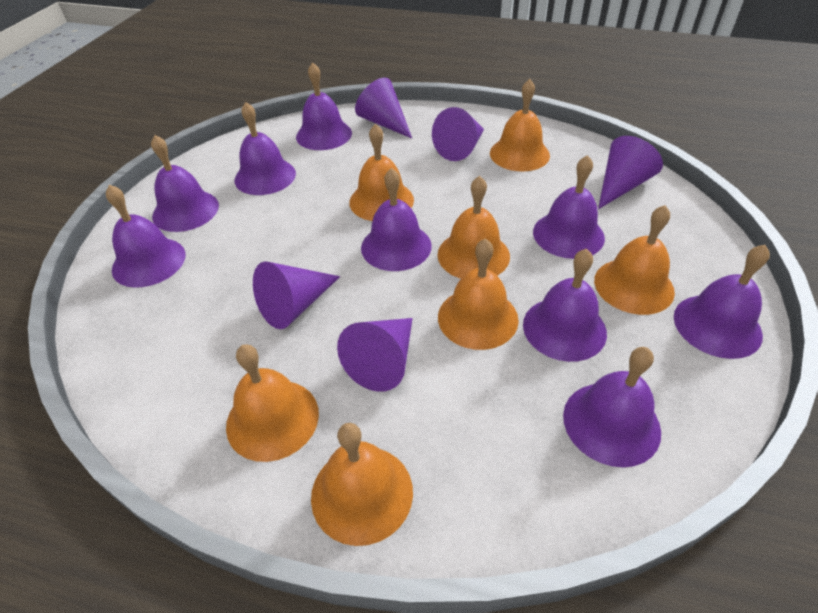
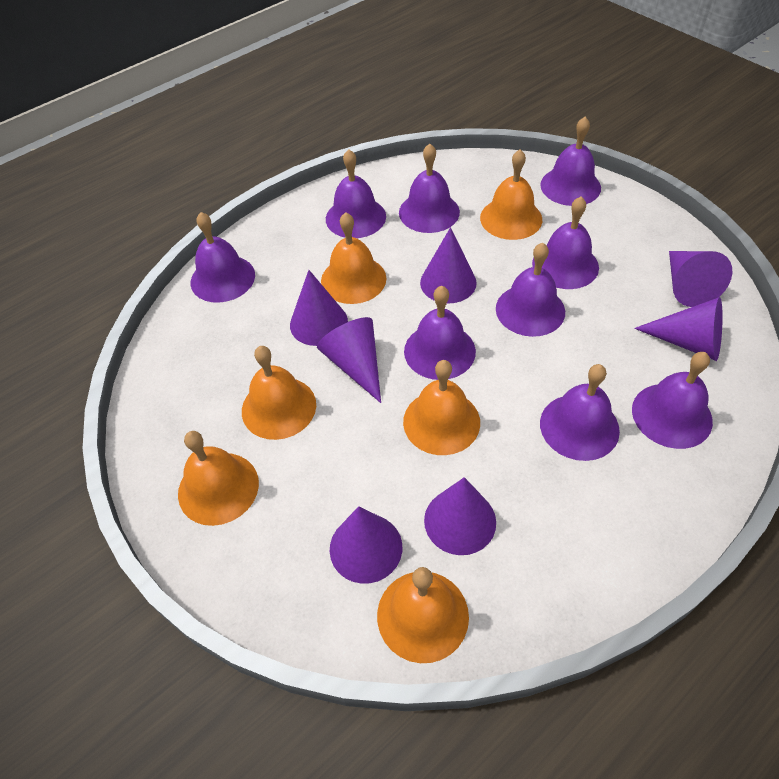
orange bell: [226,344,319,462] [311,423,413,546] [349,124,414,221] [438,176,510,279] [438,238,519,350] [490,79,550,171] [594,205,675,315] = 7 -> [178,431,259,526] [242,346,316,440] [321,212,386,304] [377,567,469,663] [403,360,480,455] [480,150,542,240] = 6
purple cone: [253,261,340,329] [337,318,413,392] [355,78,412,138] [432,107,484,161] [598,136,663,209] = 5 -> [290,270,348,346] [317,317,381,403] [330,506,402,584] [420,227,477,304] [424,477,496,555] [634,297,723,361] [669,251,732,307] = 7

